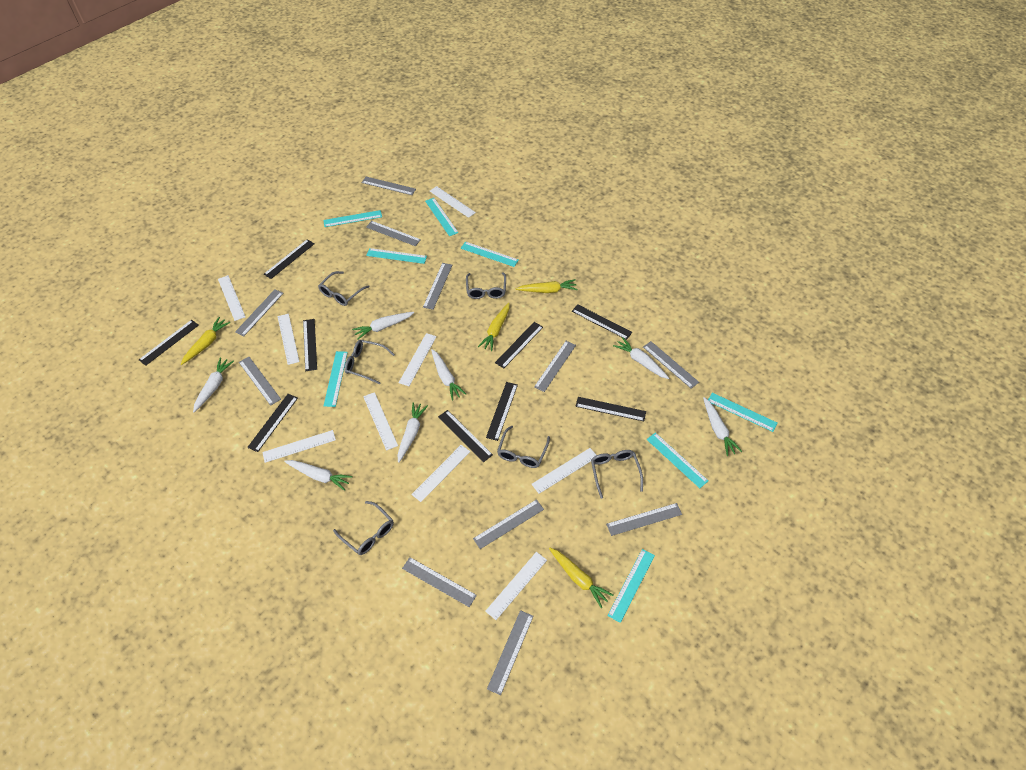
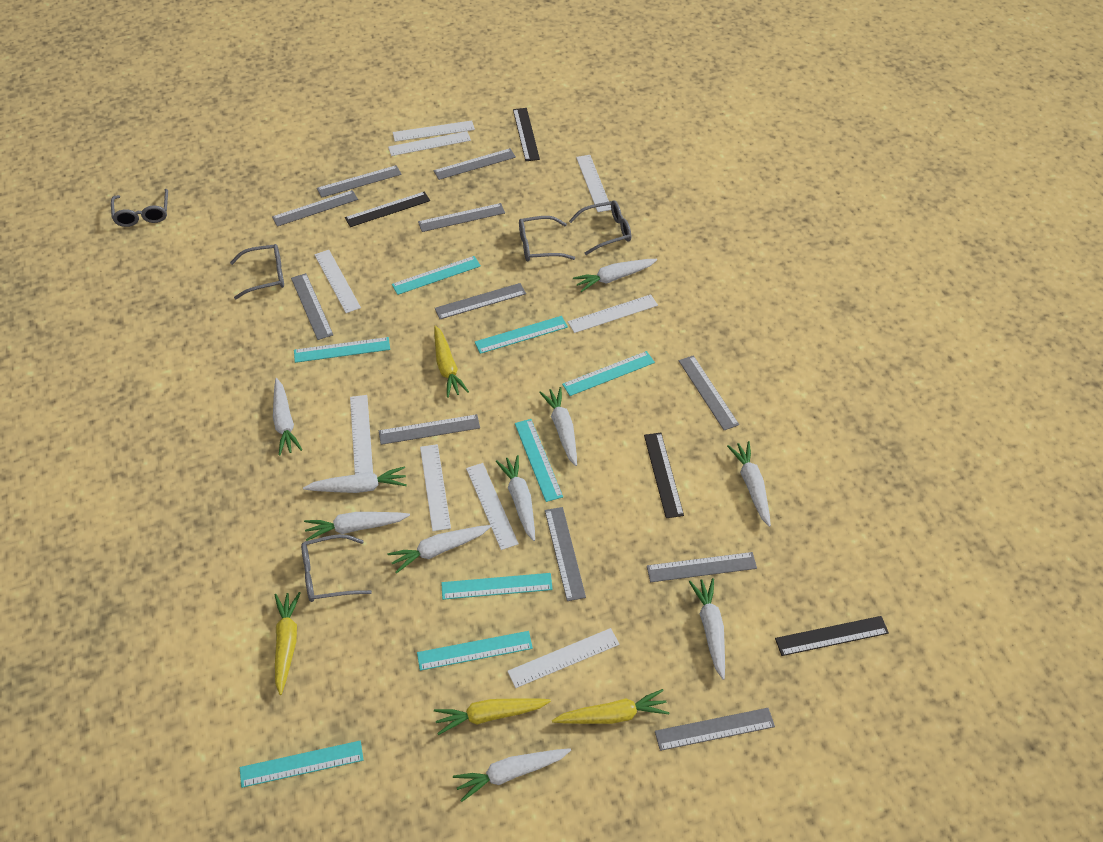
black ruler: [139,320,199,366] [247,394,298,452] [264,239,315,279] [303,319,317,371] [438,410,493,462] [486,382,518,441] [495,322,543,368] [572,304,632,340] [575,397,646,421] = 9 -> [345,192,430,227] [513,108,540,161] [644,433,684,518] [775,616,889,656] = 4
grey glasses: [318,271,370,306] [333,501,394,555] [344,340,395,384] [466,272,506,299] [497,426,550,468] [591,450,643,499] = 6 -> [111,189,168,227] [230,244,284,299] [301,534,372,602] [519,216,575,262] [569,201,631,255] = 5
white carrot: [193,357,234,412] [284,460,352,491] [352,312,414,340] [397,402,428,463] [431,349,466,400] [613,337,669,379] [703,397,742,456] = 7 -> [273,378,302,456] [303,466,407,493] [304,512,410,541] [387,525,491,574] [453,748,571,802] [496,455,535,541] [539,387,577,466] [573,259,657,292] [689,578,725,680] [727,441,771,527] = 10

